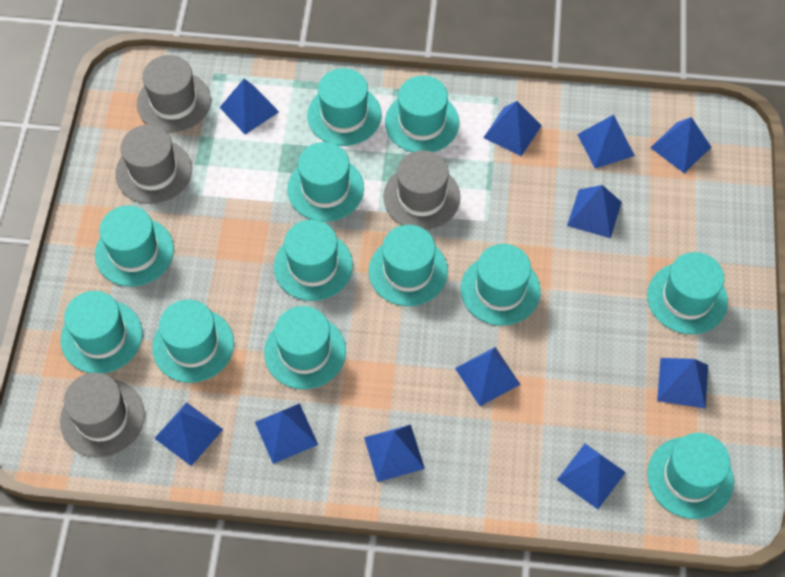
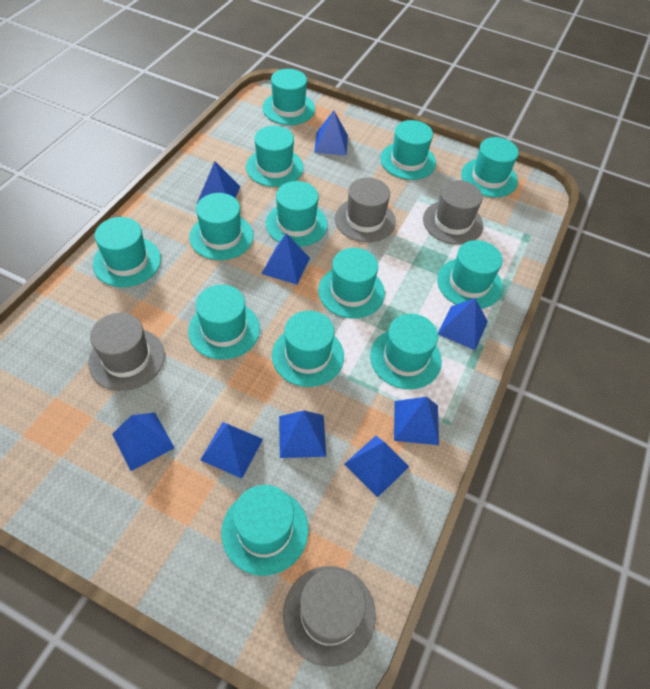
blue pyramid: [154,402,223,466] [219,79,279,134] [255,403,318,464] [364,425,425,482] [455,347,521,406] [483,101,542,156] [557,444,626,509] [567,185,622,238] [577,115,635,168] [650,117,711,173] [657,358,708,409] = 11 -> [112,413,175,471] [197,161,240,203] [200,422,263,479] [262,234,310,285] [279,410,326,458] [314,110,348,156] [344,436,409,497] [394,397,439,445] [438,298,488,350] = 9
turquoise hat: [61,291,142,373] [95,205,174,286] [152,299,234,383] [264,306,346,389] [274,220,353,301] [287,142,364,222] [307,68,381,146] [369,225,448,306] [385,76,459,152] [461,244,541,326] [647,252,728,334] [647,433,734,519] = 12 -> [93,217,161,287] [188,285,260,360] [189,193,253,260] [221,485,309,576] [246,126,304,187] [262,69,315,125] [266,181,328,247] [272,311,344,387] [318,248,385,319] [370,314,442,389] [380,120,436,180] [437,240,503,309] [461,137,519,197] = 13

